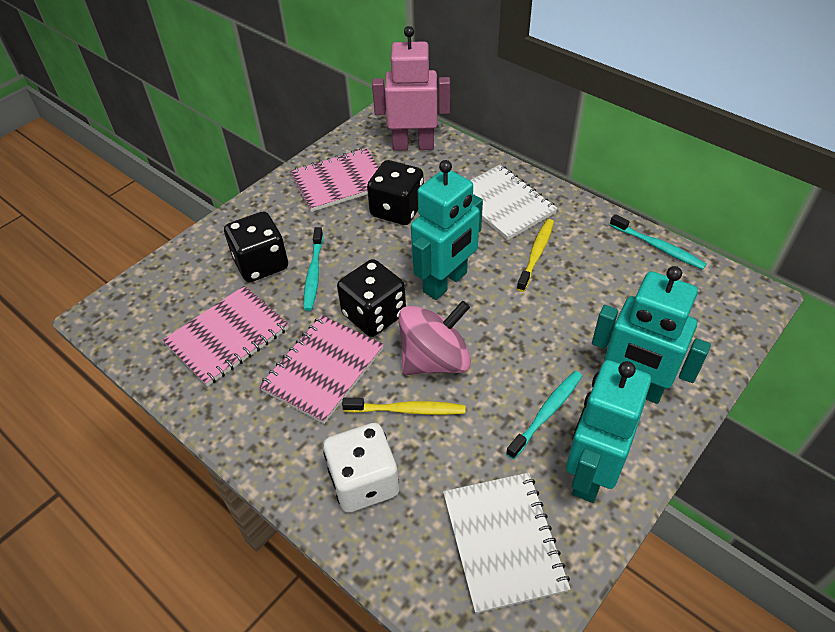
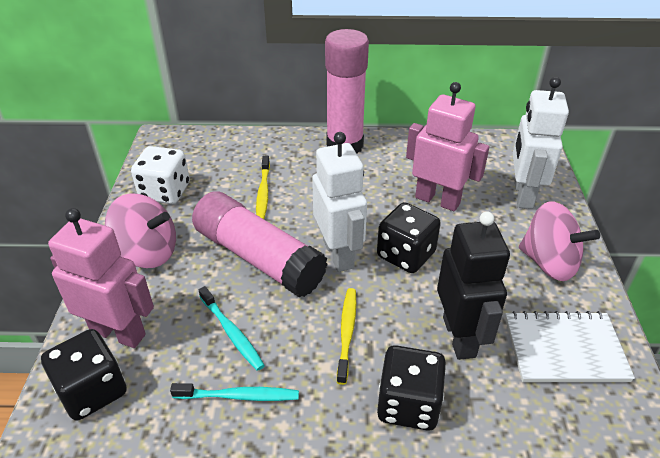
black robot: none = 0 -> [437,212,510,360] = 1
pink glue stick: none = 0 -> [192,191,328,297] [325,29,369,154] = 2
pink notebook: [163,286,289,387] [259,315,384,424] [290,148,379,212] = 3 -> none = 0
pink robot: [372,26,450,151] = 1 -> [48,208,154,348] [406,82,490,211] = 2
pink spinning top: [399,301,471,375] = 1 -> [105,193,176,268] [519,201,600,281] = 2
turquoise robot: [411,160,483,300] [566,360,651,503] [592,266,711,404] = 3 -> none = 0
turquoise toothbrush: [304,227,323,311] [506,371,582,459] [610,214,707,270] = 3 -> [170,383,299,401] [199,286,265,371] = 2
white notebook: [443,473,570,614] [470,165,558,240] = 2 -> [505,311,635,382] = 1
white robot: none = 0 -> [312,132,367,272] [513,77,569,209] = 2

